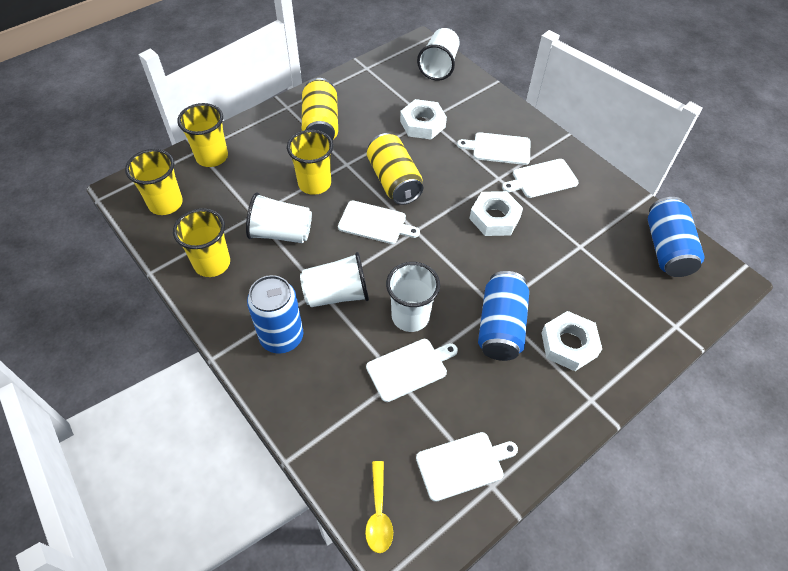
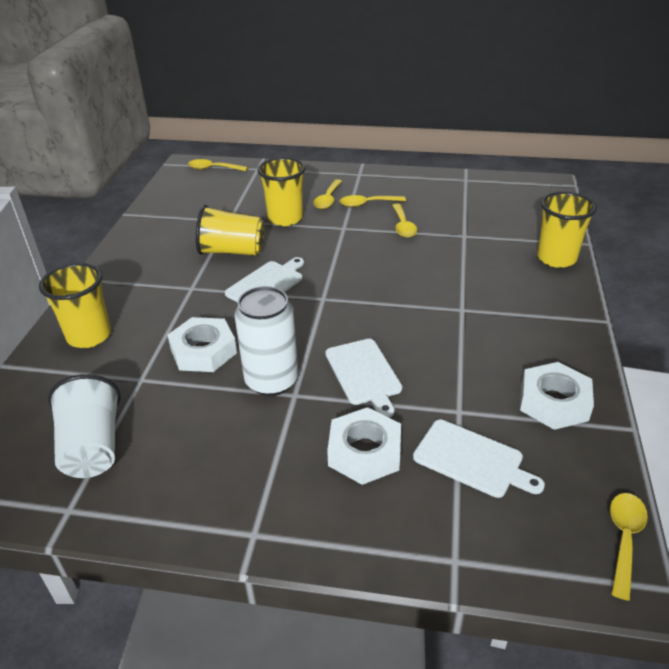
blue can: [247,275,303,354] [478,271,529,361] [648,197,705,277] = 3 -> none = 0
white can: none = 0 -> [235,286,298,396] = 1
white cup: [246,193,312,243] [300,252,369,307] [386,262,440,332] [417,28,460,81] = 4 -> [48,374,121,478] = 1
white cutting board: [338,200,420,244] [366,339,458,402] [416,432,518,502] [457,132,531,165] [502,159,578,198] = 5 -> [225,257,304,302] [325,339,402,418] [413,419,545,498] = 3
yellow can: [302,78,338,140] [367,133,423,205] = 2 -> none = 0
yellow spoon: [365,461,393,553] = 1 -> [188,159,248,171] [313,179,342,209] [340,195,406,207] [392,203,417,238] [610,493,648,601] = 5

